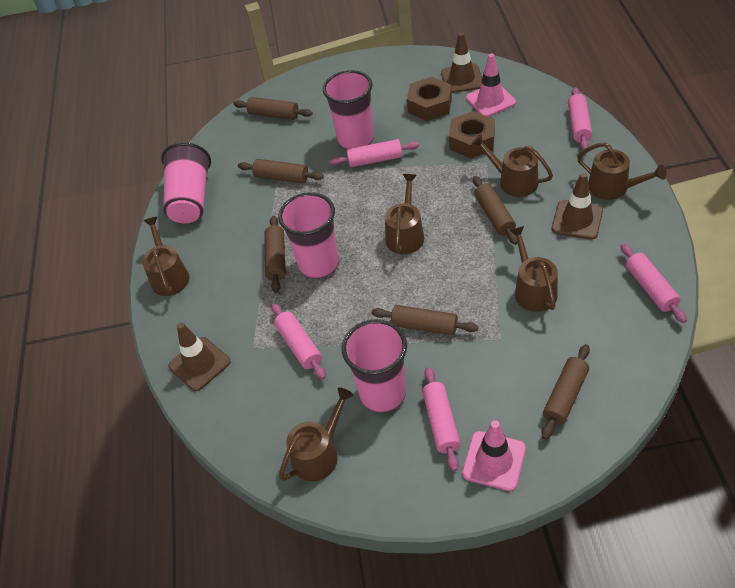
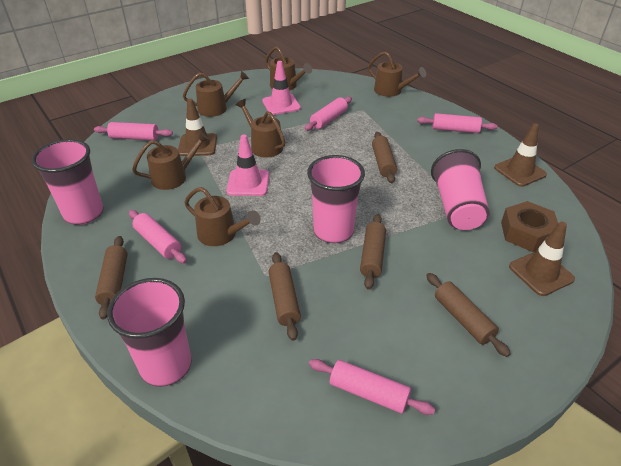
brown nut: [407,77,452,121] [449,111,495,159] = 2 -> [501,201,558,252] = 1
brown rolling pin: [233,97,313,120] [238,159,324,183] [264,216,286,293] [371,305,479,336] [473,176,518,245] [542,344,590,440] = 6 -> [95,236,128,320] [269,252,301,341] [360,214,386,290] [372,132,397,183] [426,273,511,357] = 5

